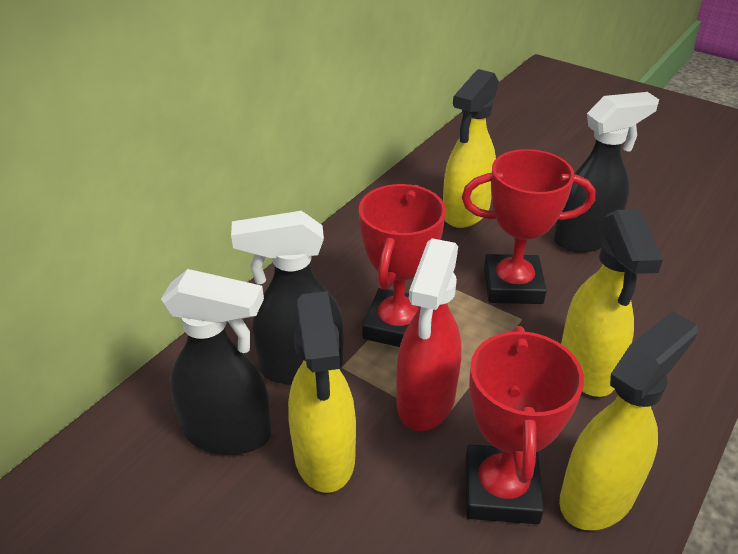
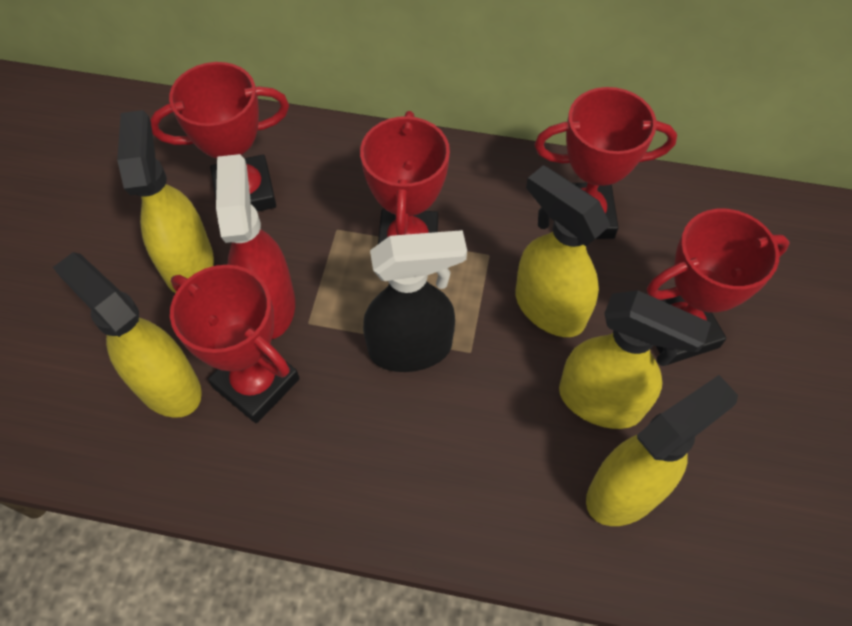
black spray bottle: [161,269,272,455] [231,211,344,385] [554,92,659,253] = 3 -> [363,230,467,372] = 1
red trophy: [359,184,446,347] [462,149,595,304] [466,326,584,524] = 3 -> [150,62,289,212] [170,265,300,423] [360,111,450,244] [535,87,677,239] [647,209,790,365] = 5
yellow spray bottle: [288,291,356,493] [443,69,499,228] [559,311,698,531] [561,209,663,397] = 4 -> [53,252,202,418] [117,110,214,293] [516,165,610,337] [559,290,711,429] [586,375,738,526] = 5

